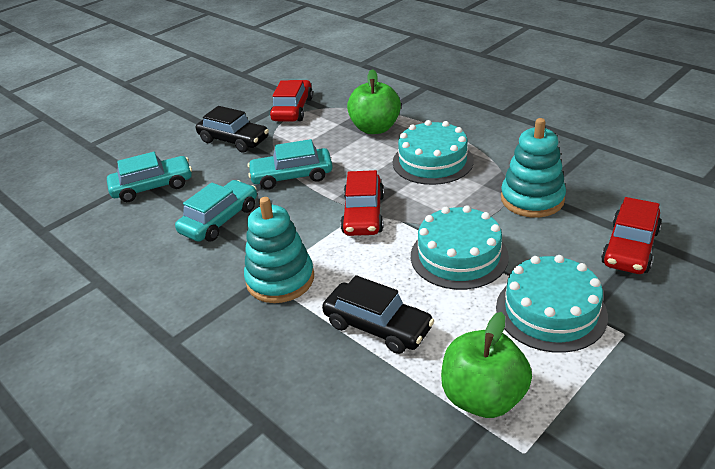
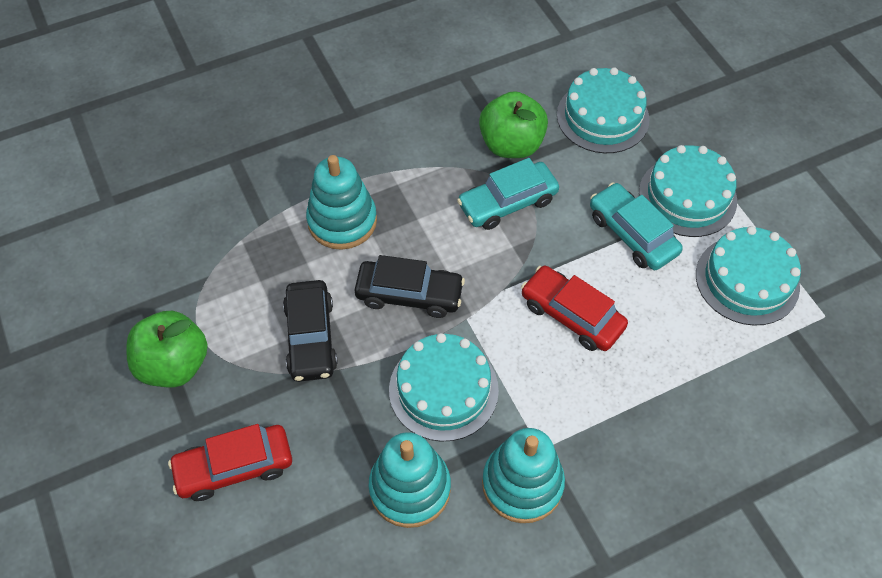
red car: [270,80,313,122] [340,170,384,236] [601,197,662,274] = 3 -> [168,424,292,501] [521,266,628,351] = 2
turquoise cake: [393,120,474,185] [411,205,509,290] [496,255,608,353] = 3 -> [389,333,499,442] [557,68,649,153] [639,145,737,237] [696,226,801,326] = 4
turquoise car: [107,152,192,202] [175,180,257,242] [248,139,333,190] = 3 -> [457,158,559,230] [590,182,683,270] = 2
turquoise stacking toy: [244,197,314,303] [501,118,566,217] = 2 -> [306,155,377,250] [368,432,451,528] [482,428,565,523] = 3

